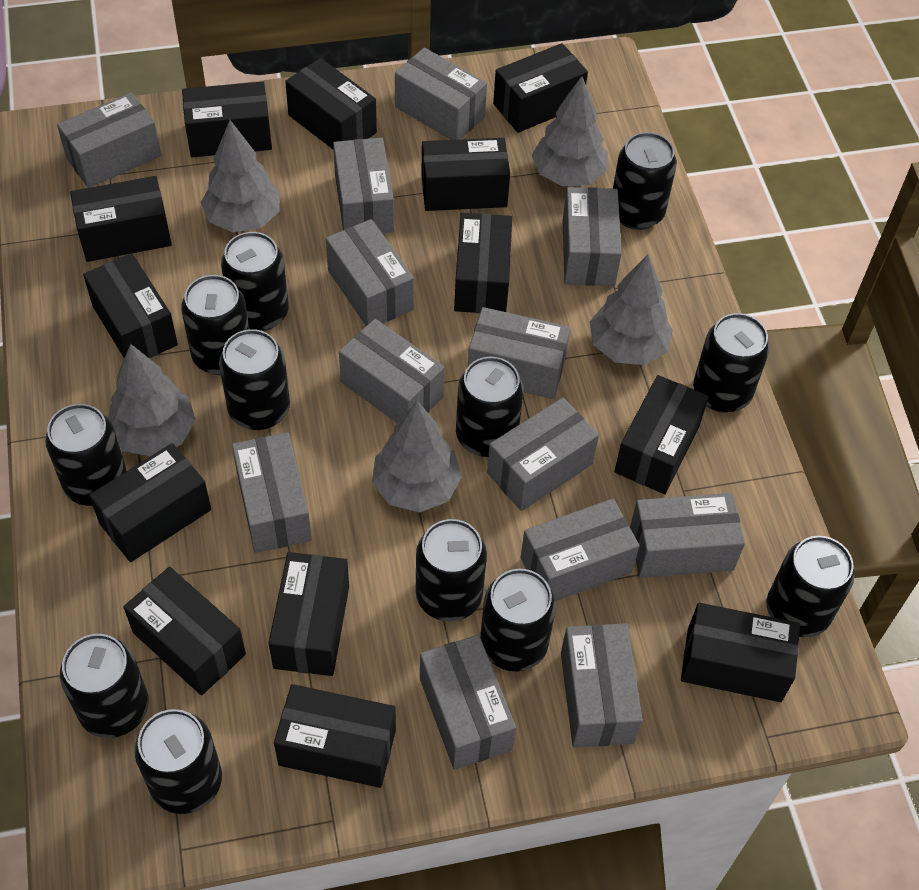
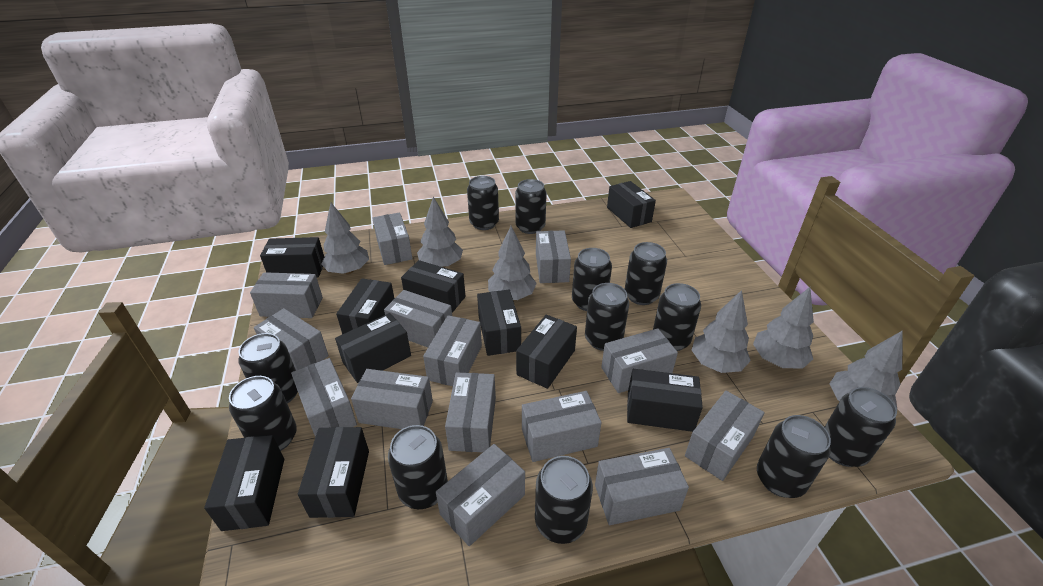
black box: [70,176,172,262] [83,253,178,358] [89,443,211,562] [123,567,246,696] [182,82,272,157] [269,552,349,676] [274,684,396,788] [285,58,377,150] [421,138,510,211] [454,213,512,313] [493,43,588,133] [614,375,709,494] [681,603,800,702] = 13 -> [204,435,284,531] [260,237,324,277] [298,427,369,518] [335,313,411,383] [336,279,394,334] [401,260,466,313] [477,290,521,356] [516,314,577,389] [607,181,656,228] [627,369,703,432] = 10
grey box: [57,92,161,188] [232,432,311,553] [326,219,414,326] [333,138,394,233] [339,319,445,423] [395,48,487,140] [420,635,516,770] [468,307,570,399] [487,398,599,511] [520,499,639,601] [561,623,643,748] [562,187,622,286] [630,493,745,578] = 13 -> [250,272,323,318] [254,308,329,370] [291,358,357,437] [351,369,433,429] [372,212,412,265] [384,290,452,347] [423,315,482,386] [436,444,525,546] [445,372,496,452] [522,391,602,462] [536,230,571,283] [595,448,689,525] [601,328,678,393] [685,391,765,481] = 14
grey tree: [108,344,196,456] [201,120,280,232] [372,401,462,512] [532,76,608,186] [590,254,673,365] = 5 -> [321,203,369,274] [417,197,463,268] [488,226,537,300] [692,290,751,373] [753,287,814,369] [830,330,903,408] = 6

